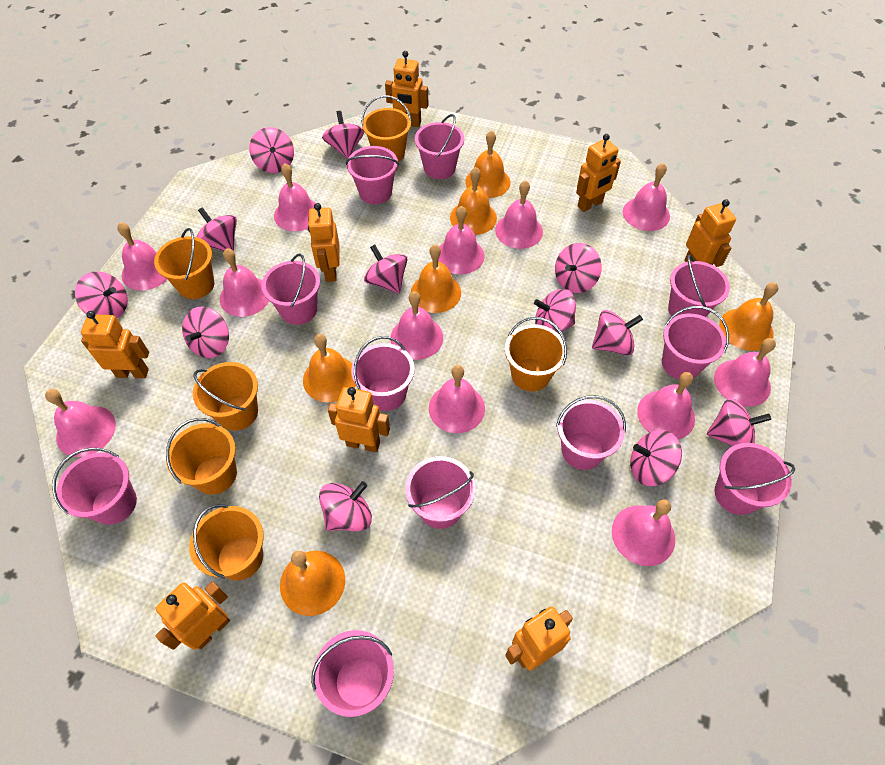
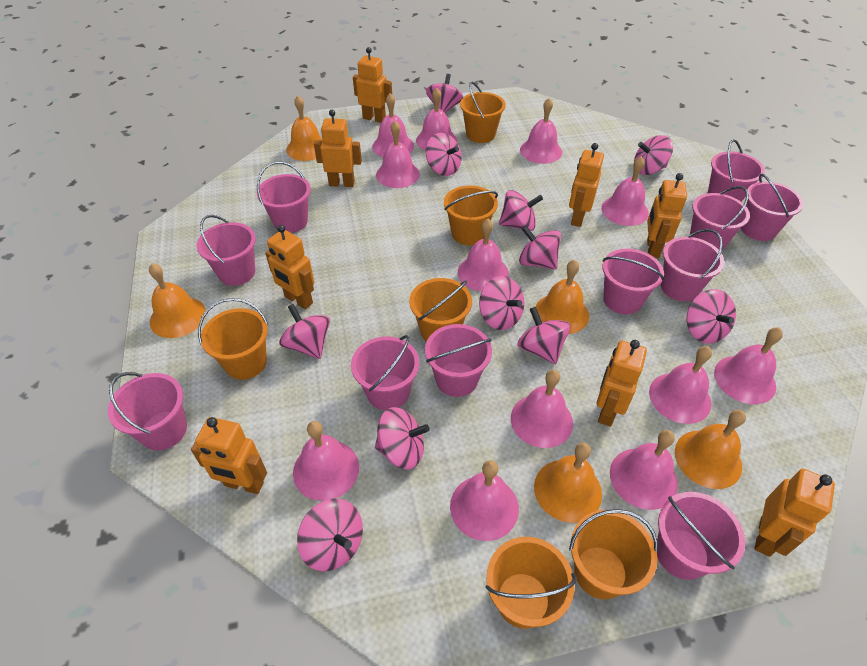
orange bell: [280,551,345,616] [303,334,356,402] [411,245,461,313] [450,167,497,235] [465,130,511,198] [719,282,778,351] = 6 -> [149,263,206,338] [286,96,323,161] [534,443,602,523] [535,260,589,334] [675,410,746,489] = 5
pink spinning top: [75,271,128,318] [182,307,229,358] [197,207,237,251] [249,127,294,173] [319,481,372,531] [322,111,364,159] [364,244,408,294] [534,289,576,334] [555,243,602,293] [592,310,643,355] [630,430,682,486] [707,398,771,446] = 12 -> [279,304,330,359] [297,499,363,571] [375,407,430,470] [426,74,463,113] [426,133,462,176] [479,276,524,330] [499,190,543,231] [517,307,571,364] [519,226,561,270] [634,135,673,175] [687,289,736,344] = 11

